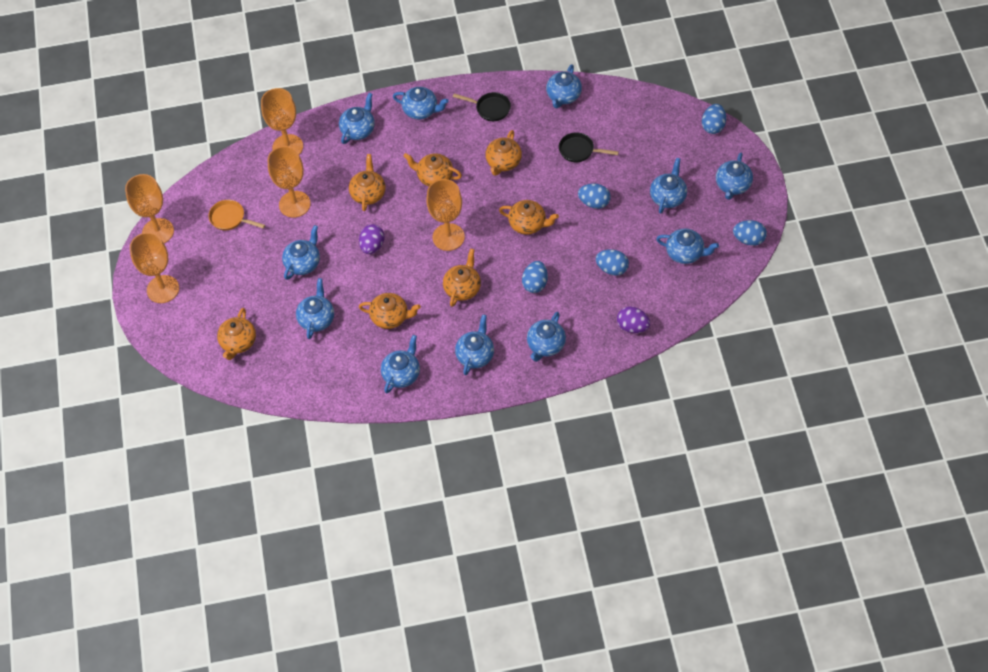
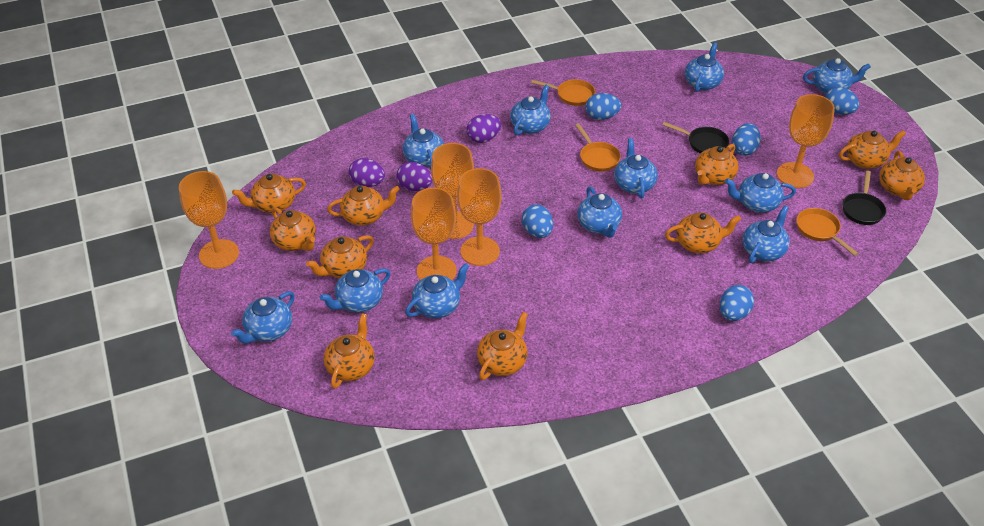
orange pan: [208,200,265,231] = 1 -> [531,79,595,106] [575,123,621,172] [796,208,859,256] = 3
orange teapot: [217,308,256,360] [349,154,385,211] [359,293,421,329] [404,153,462,186] [443,249,481,307] [485,130,522,176] [499,200,559,235] = 7 -> [232,174,306,213] [270,207,316,251] [306,235,374,278] [323,313,375,389] [327,186,400,226] [477,312,528,380] [665,212,741,253] [695,144,738,185] [839,130,906,169] [879,151,925,200] = 10
purple egg: [359,224,385,254] [617,306,650,333] = 2 -> [349,158,385,187] [396,162,433,191] [466,114,501,143] = 3

